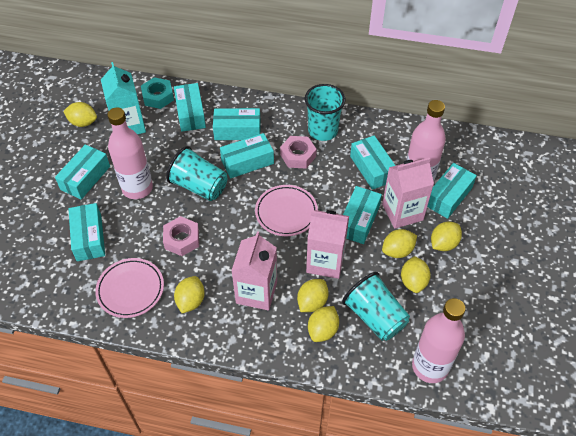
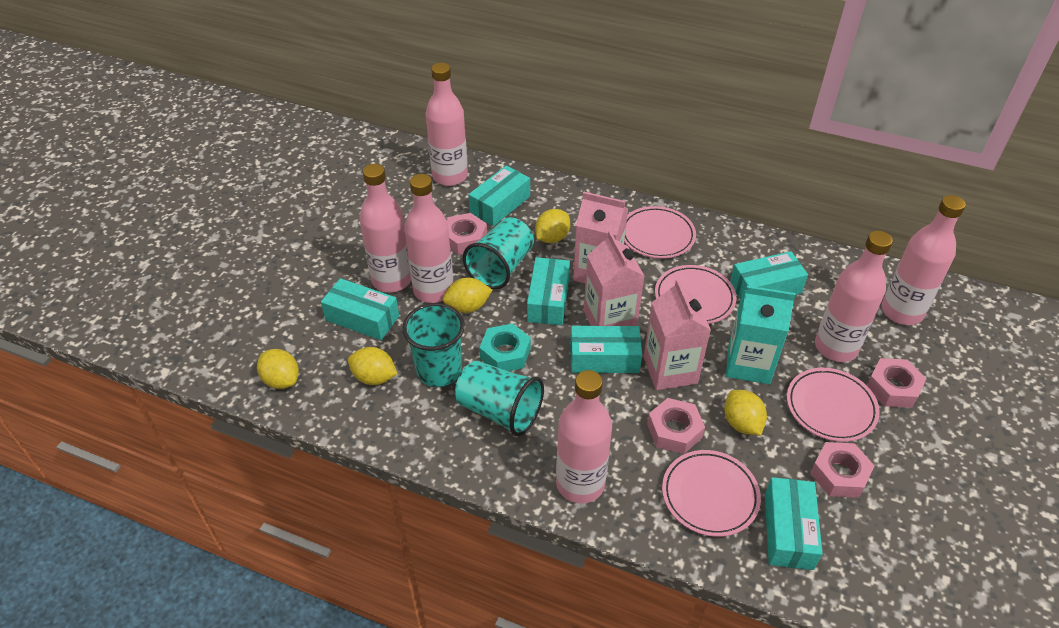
pink bottle: [107,108,153,199] [406,100,446,182] [412,298,466,383] = 3 -> [359,164,411,292] [404,174,453,303] [426,63,468,186] [556,370,612,504] [815,231,893,362] [881,195,966,325] = 6
pink nut: [163,216,199,256] [280,136,317,169] = 2 -> [447,213,487,255] [647,398,705,454] [810,442,874,498] [867,358,927,408] = 4
pink plate: [95,258,164,318] [255,185,318,236] = 2 -> [625,206,696,259] [655,265,736,324] [662,450,761,537] [787,368,880,442] = 4
turquoise box: [55,144,110,199] [69,203,105,261] [174,83,206,132] [213,108,261,140] [220,133,274,178] [343,186,382,244] [350,135,396,190] [427,163,477,219] = 8 -> [321,278,399,340] [468,166,530,226] [527,257,570,325] [570,326,642,373] [730,251,808,300] [765,477,823,570] = 6
yellow lemon: [63,102,97,127] [174,276,205,313] [297,279,329,312] [308,306,339,342] [382,229,417,258] [401,256,431,293] [431,222,462,251] = 7 -> [257,349,299,389] [348,347,398,385] [443,277,492,313] [535,209,570,243] [724,390,767,435] = 5

